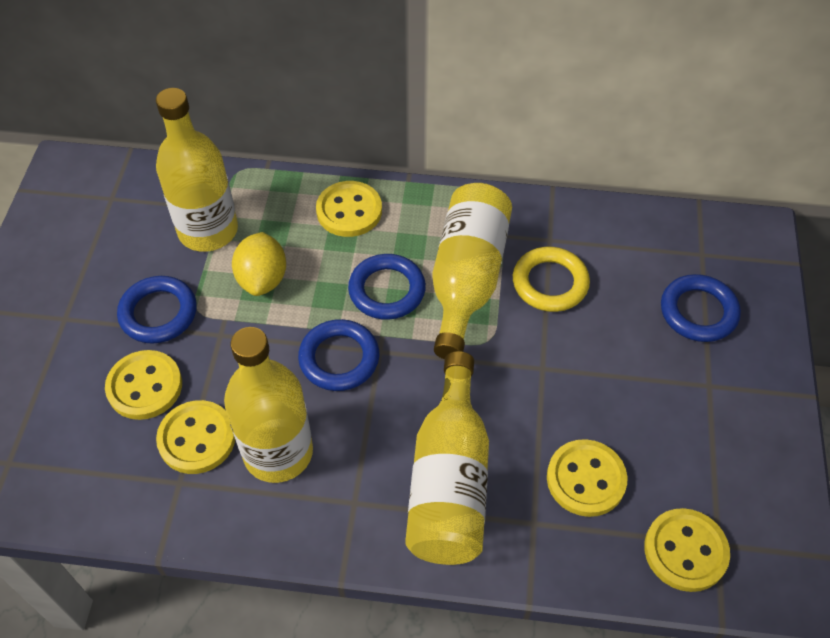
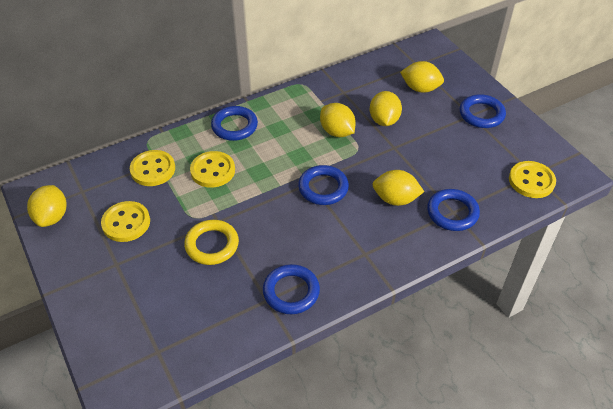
blue ring: [117,276,197,344] [298,319,379,391] [348,254,426,320] [661,274,741,342] = 4 -> [211,106,258,141] [263,264,320,314] [298,165,349,205] [427,189,480,231] [460,94,506,128] = 5
yellow bottle: [156,88,238,252] [224,327,313,483] [405,351,489,565] [432,183,512,359] = 4 -> none = 0
yellow button: [105,350,182,420] [156,400,235,474] [316,181,382,237] [547,439,627,517] [644,508,730,592] = 5 -> [101,201,150,242] [130,150,175,186] [190,151,235,188] [509,161,556,198] = 4
yellow lemon: [232,232,286,296] = 1 -> [27,185,66,227] [320,103,356,137] [370,91,402,126] [373,170,424,206] [400,61,444,93] = 5

